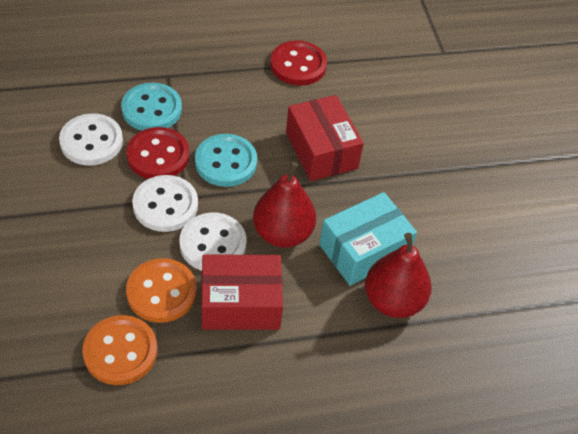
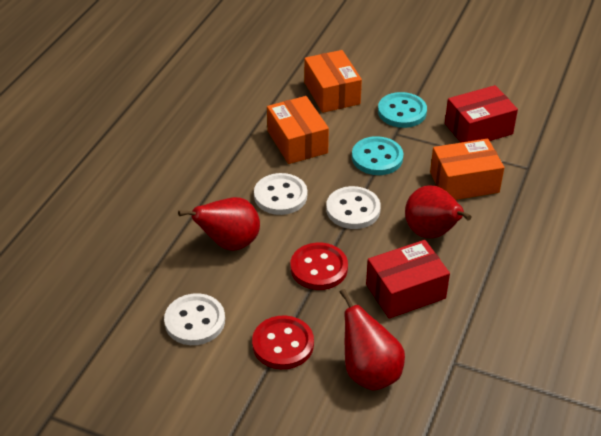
orange box: none = 0 -> [267,96,329,164] [304,50,362,113] [430,139,504,200] = 3
orange button: [82,315,157,385] [126,258,197,323] = 2 -> none = 0
red pear: [253,162,316,248] [365,233,432,318] = 2 -> [178,197,260,251] [339,289,405,390] [405,185,472,238] = 3
turquoise box: [319,192,417,286] = 1 -> none = 0

